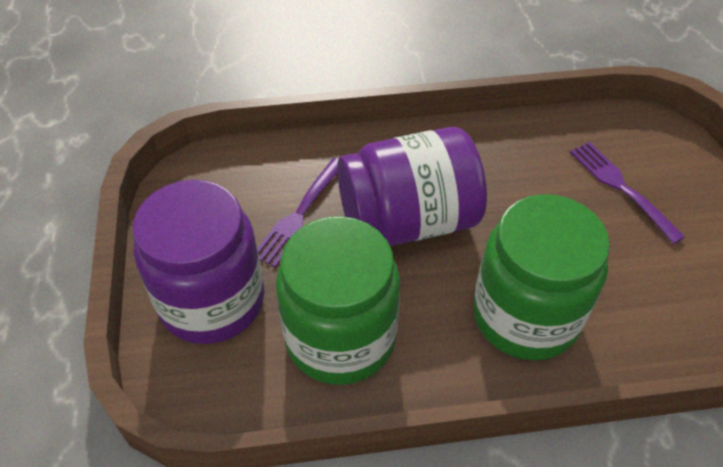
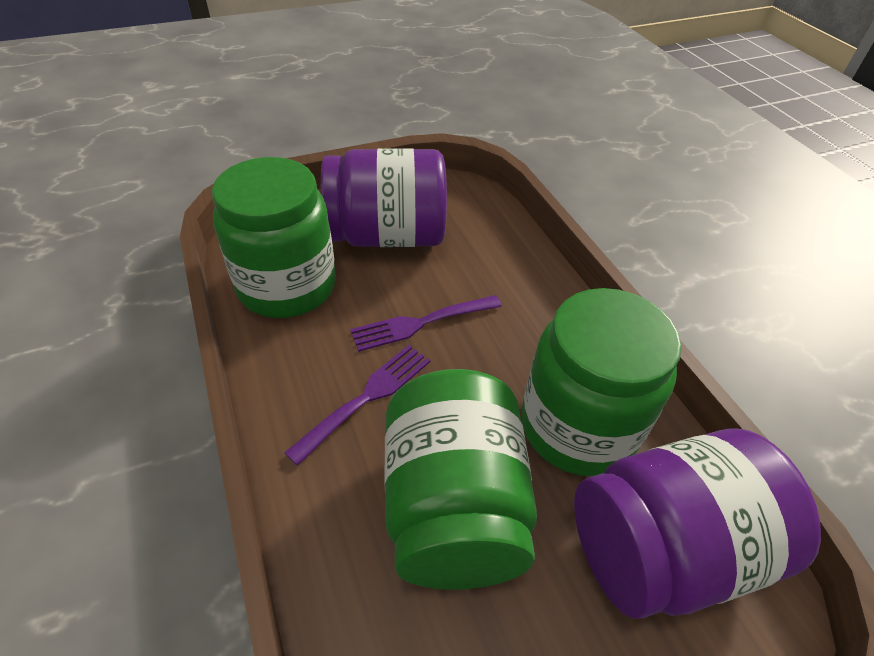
green jar: [276,216,400,385] [473,194,610,360] = 2 -> [212,157,336,318] [385,369,537,590] [521,288,681,476] = 3

